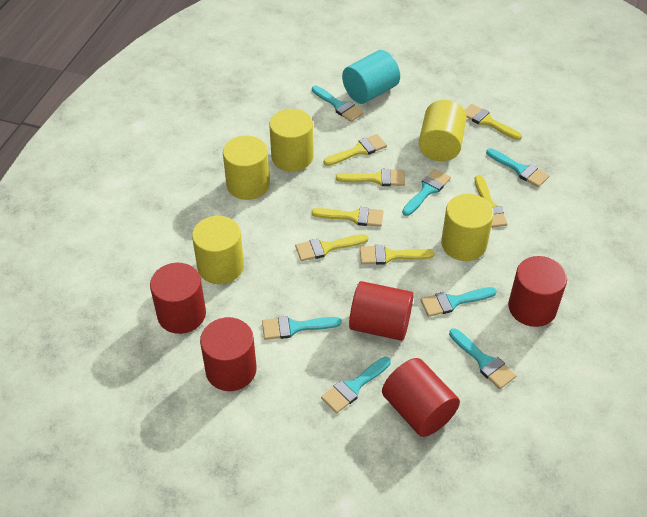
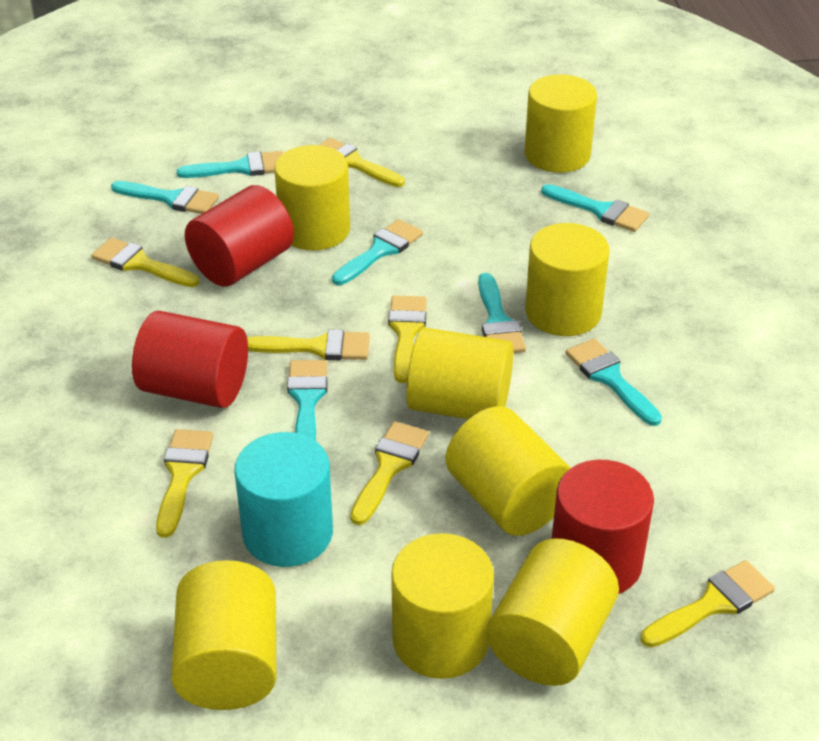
red cylinder: [150,263,206,334] [200,317,257,391] [349,281,414,341] [382,358,460,437] [508,256,567,327] = 5 -> [132,311,248,408] [185,185,294,287] [552,460,654,594] = 3
yellow cylinder: [192,216,244,284] [223,136,270,200] [269,109,313,171] [419,100,467,161] [441,194,494,261] = 5 -> [171,560,277,710] [274,145,350,251] [391,533,494,679] [406,328,514,419] [445,406,571,536] [487,538,619,686] [525,74,597,173] [525,223,610,336] = 8

